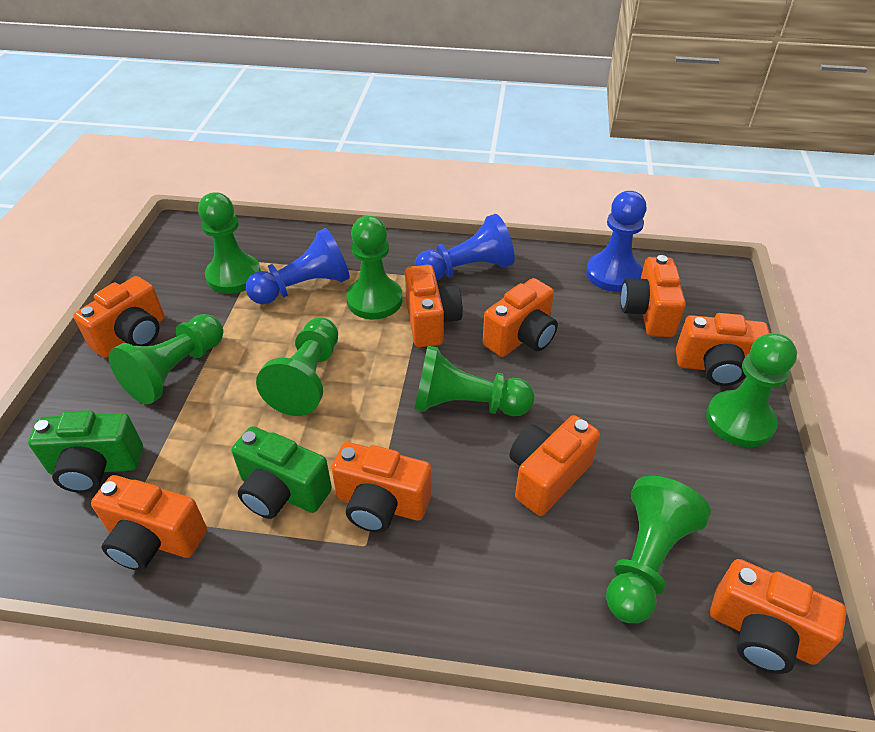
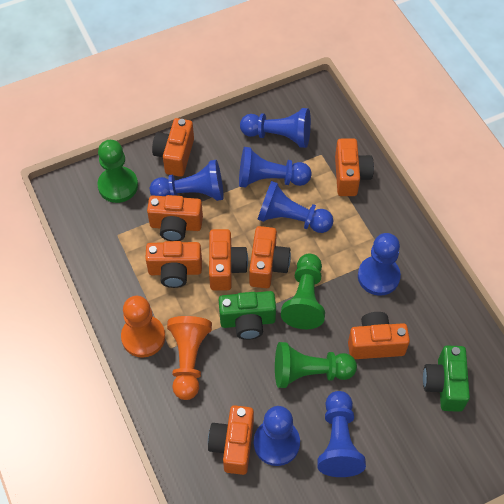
blue pawn: [246,228,350,304] [414,214,515,281] [586,191,646,292] = 3 -> [150,160,223,201] [239,147,311,188] [240,108,311,148] [254,406,300,466] [257,181,333,233] [317,391,366,477] [358,233,401,296] = 7
green pawn: [109,314,223,404] [198,192,261,294] [256,317,338,416] [346,216,403,319] [414,346,534,416] [606,476,711,623] [706,333,797,447] = 7 -> [97,140,138,203] [275,342,357,388] [281,254,325,329] = 3
orange camera: [73,276,165,358] [91,475,207,571] [332,442,431,533] [405,265,463,347] [482,278,558,357] [510,415,600,516] [620,255,686,337] [676,313,769,386] [710,559,847,674] = 9 -> [145,241,202,288] [147,195,203,241] [152,118,194,177] [208,405,254,475] [209,229,248,291] [249,226,291,288] [335,138,374,196] [348,312,410,359] = 8
orange pawn: none = 0 -> [121,296,165,358] [167,316,212,400] = 2

